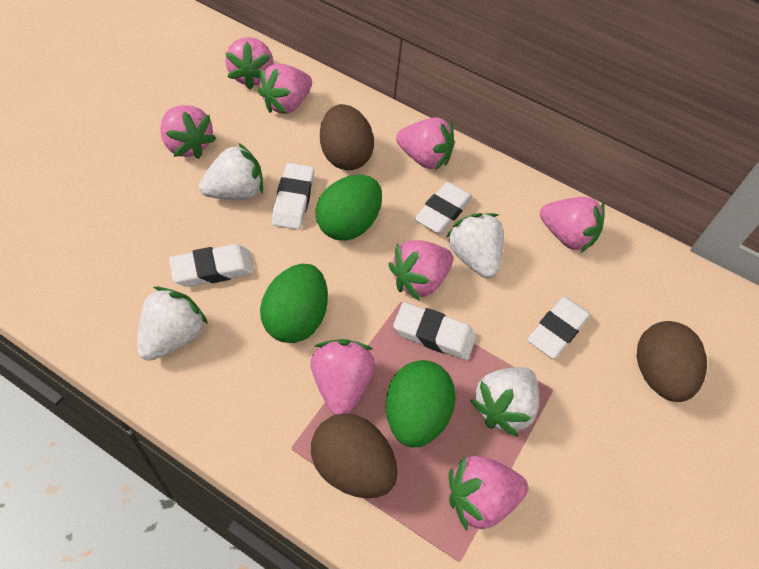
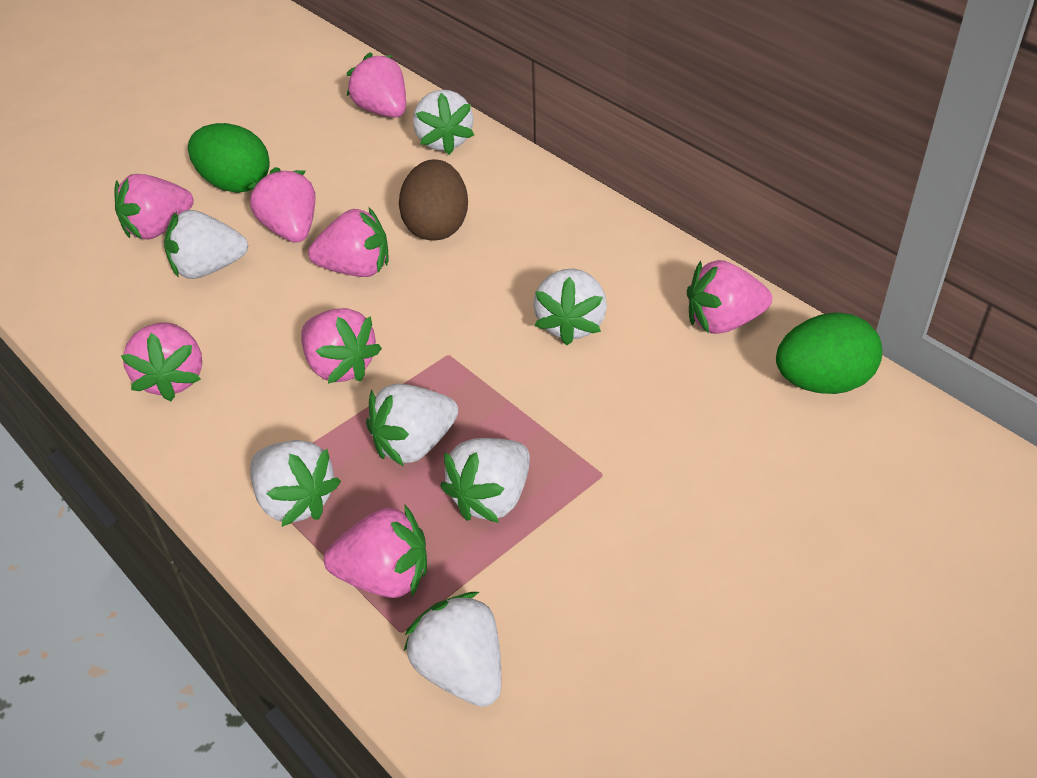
brown egg: [311,414,398,498] [320,104,374,170] [637,321,707,402] = 3 -> [399,159,468,241] = 1
green egg: [260,264,328,343] [315,175,382,241] [386,360,456,447] = 3 -> [188,123,270,193] [776,313,882,394] = 2
white eraser: [169,244,254,287] [272,163,314,230] [393,302,476,360] [414,182,473,234] [527,297,590,359] = 5 -> none = 0
white strawberry: [137,287,208,361] [199,143,263,200] [446,213,504,278] [470,367,539,437] = 4 -> [164,210,248,279] [250,440,341,527] [366,384,458,466] [404,592,501,707] [413,90,474,155] [440,438,530,523] [533,269,607,345] = 7

